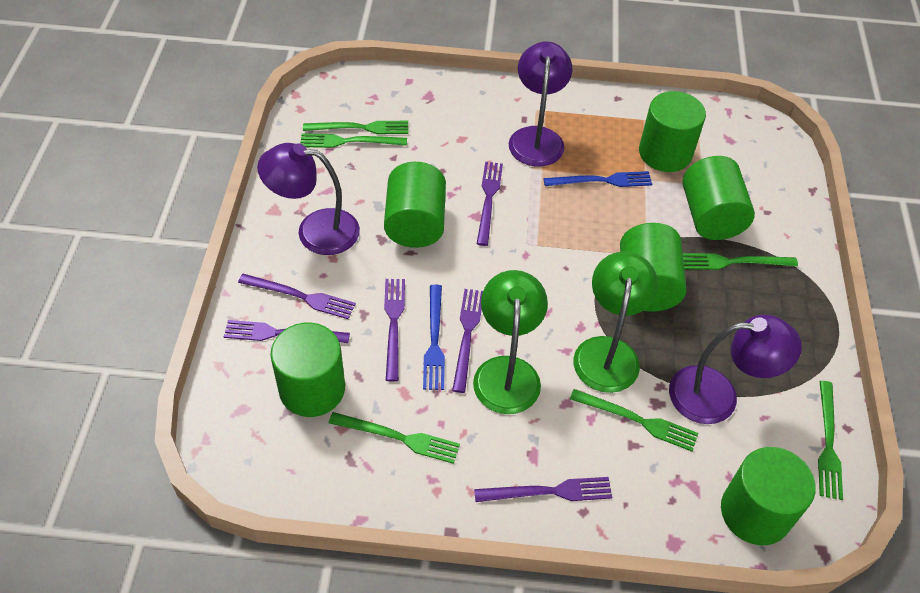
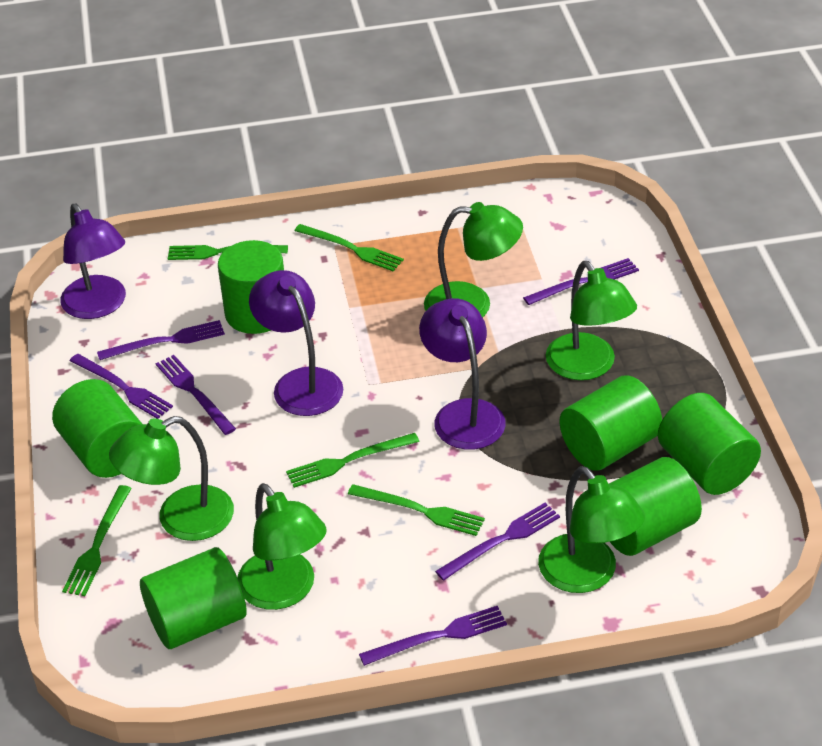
blue fork: [423,285,445,390] [544,171,652,187] = 2 -> none = 0
green fork: [300,133,407,148] [303,121,409,134] [329,412,460,464] [570,389,698,452] [683,253,798,270] [818,381,843,500] = 6 -> [62,485,132,596] [168,245,288,260] [286,433,419,488] [294,224,404,271] [348,484,485,536] = 5
green lamp: [473,270,548,414] [574,251,658,393] = 2 -> [109,416,234,541] [237,483,327,610] [424,202,523,318] [538,466,645,593] [546,261,637,380] = 5

